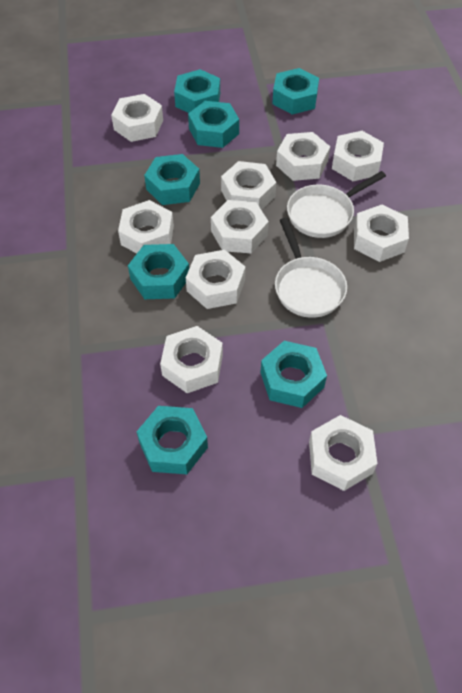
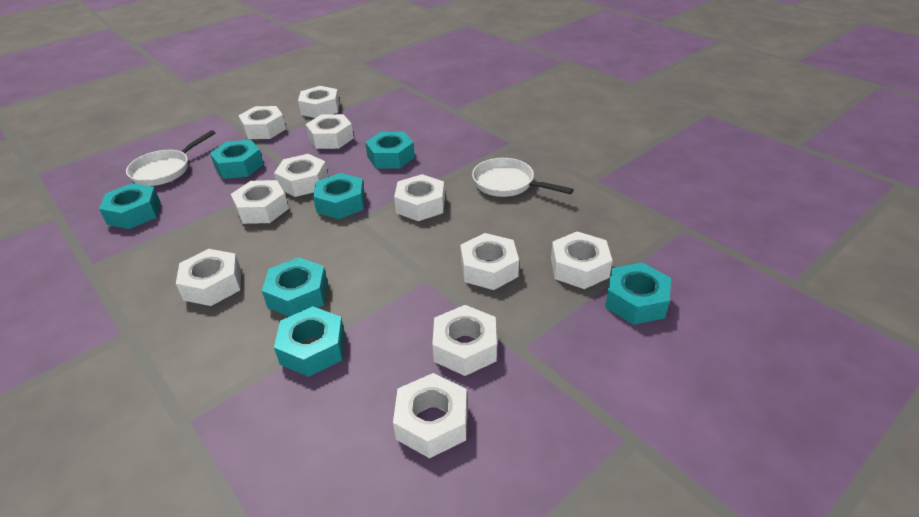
white nut: [111,94,163,142] [118,200,174,254] [160,326,223,393] [186,250,246,309] [211,200,269,253] [221,161,276,210] [276,132,330,181] [309,415,377,491] [332,131,384,181] [354,205,409,262] = 10 -> [176,249,241,306] [231,180,289,224] [238,106,286,139] [274,154,328,197] [298,86,340,118] [306,114,354,149] [393,373,467,458] [394,174,445,221] [432,305,497,376] [460,233,519,290] [551,231,613,289] = 11

